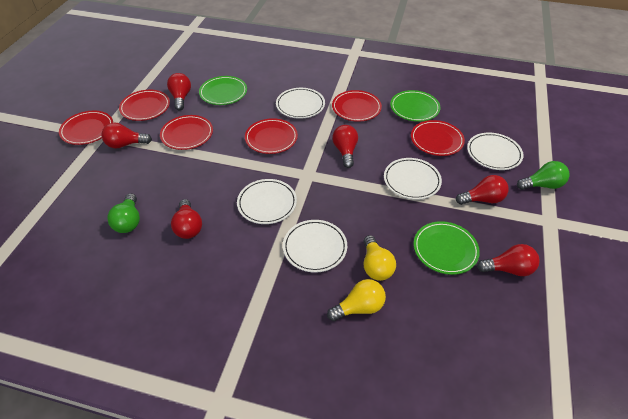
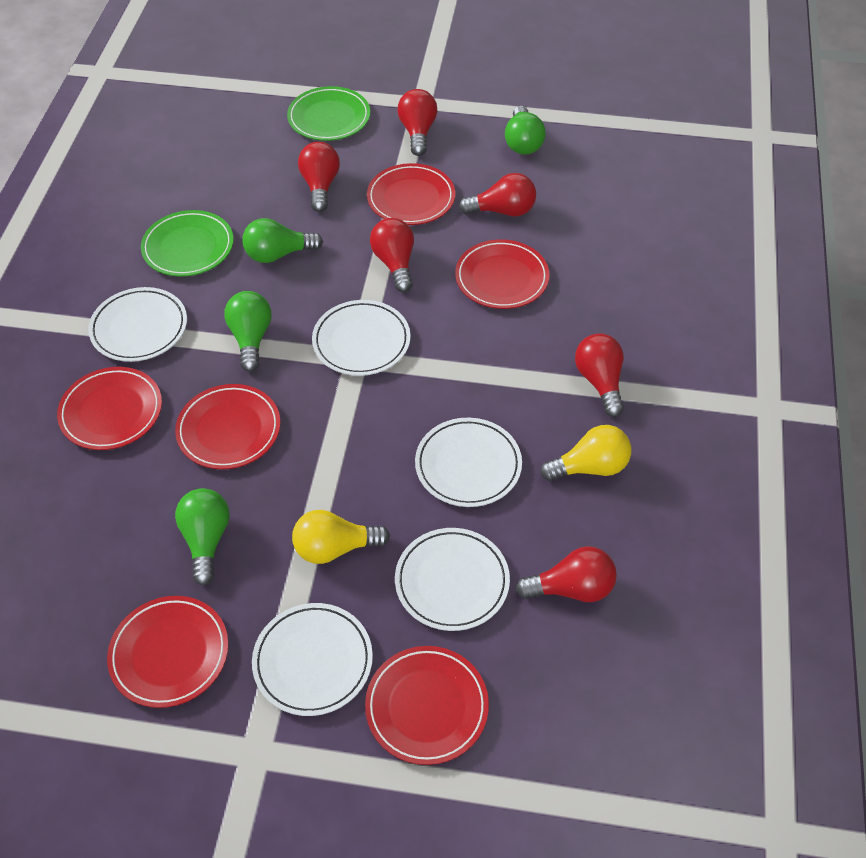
green light bulb: [107,193,140,233] [517,161,570,190] = 2 -> [175,488,230,586] [224,291,272,372] [242,218,323,263] [505,106,546,155] = 4
green plate: [199,76,247,105] [390,90,440,122] [414,221,480,275] = 3 -> [141,210,234,277] [287,86,370,141] = 2

